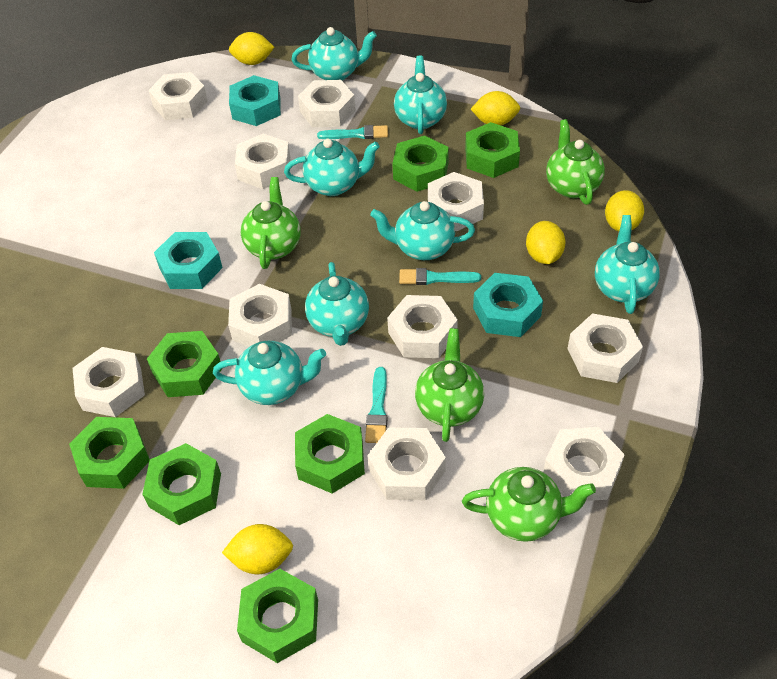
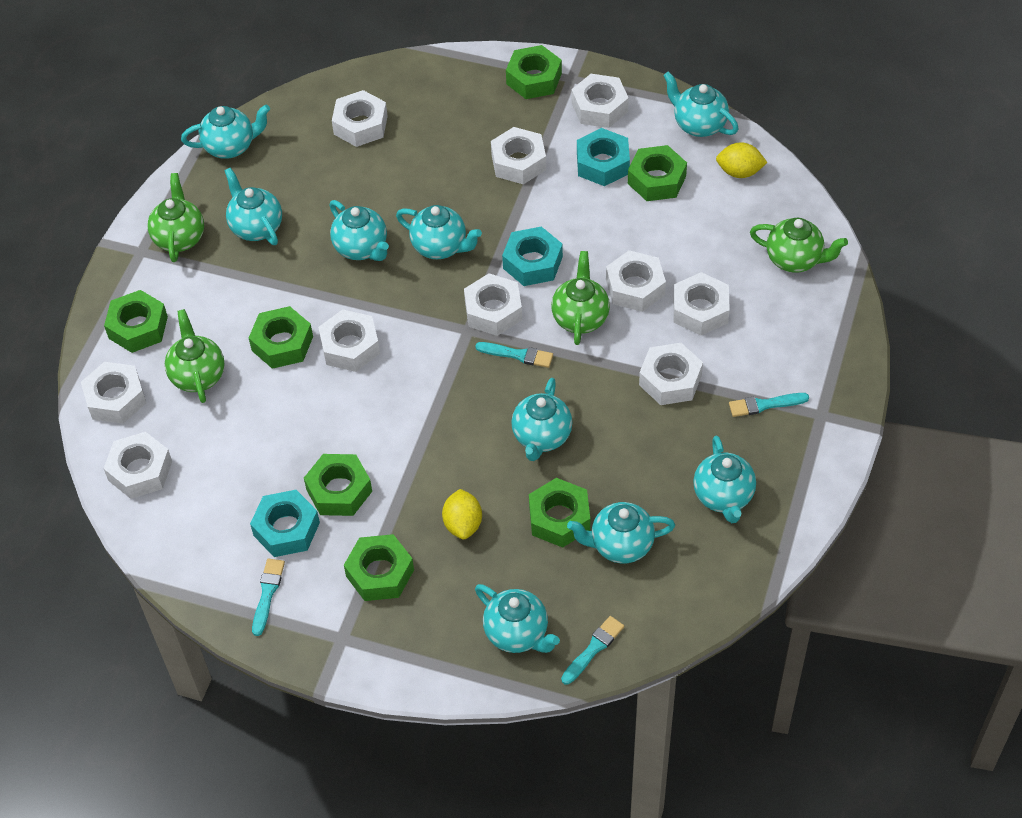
turquoise brush: [317,125,388,139] [365,367,388,443] [399,268,481,285] = 3 -> [252,559,285,636] [475,342,553,368] [561,616,624,685] [729,393,809,417] = 4
turquoise teapot: [213,341,326,405] [284,139,380,196] [292,27,377,81] [305,262,369,346] [370,201,475,260] [394,56,447,134] [595,215,660,314] = 7 -> [181,105,270,159] [224,167,282,245] [329,200,389,261] [396,205,482,259] [475,584,560,653] [511,378,572,461] [567,502,675,563] [663,71,738,137] [693,436,756,523] = 9
yellow lemon: [222,524,293,574] [229,32,274,65] [471,91,520,125] [526,221,566,264] [605,190,644,231] = 5 -> [442,489,482,539] [716,142,768,178] = 2

